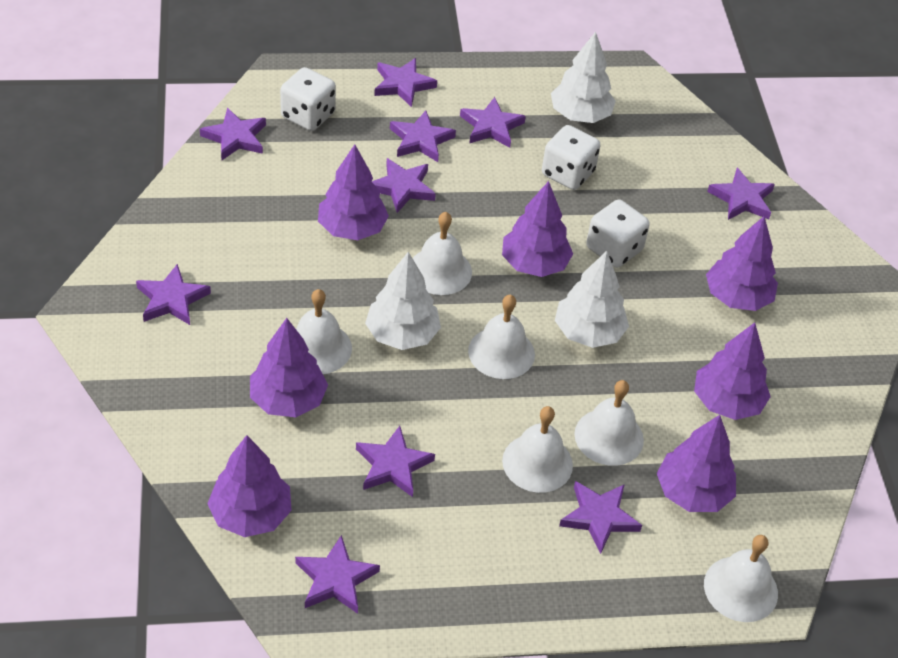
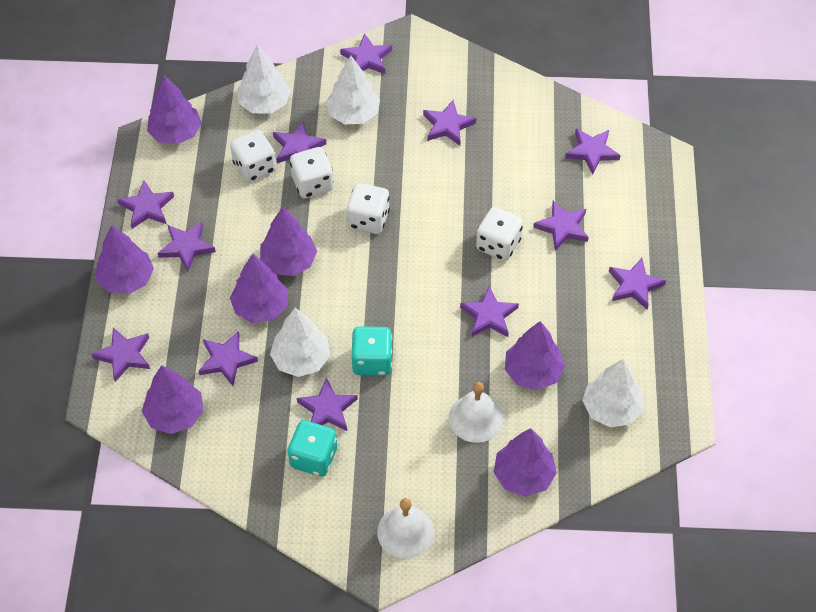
purple star: [136,264,211,325] [200,108,266,160] [295,535,380,614] [356,426,435,497] [372,158,436,213] [374,58,437,107] [390,111,456,162] [460,97,526,148] [559,481,642,554] [707,168,775,220] = 10 -> [92,327,150,382] [117,180,174,229] [158,222,216,271] [199,331,258,386] [273,121,326,163] [297,378,358,431] [340,33,392,74] [423,100,476,146] [460,286,519,337] [533,201,589,250] [565,129,621,174] [609,258,666,309] = 12
turquoise dice: none = 0 -> [288,420,337,477] [351,326,392,376] = 2
white bell: [296,289,352,374] [413,212,472,295] [468,294,535,379] [502,406,573,493] [574,380,644,466] [704,535,778,622] = 6 -> [377,498,434,559] [449,382,503,443] = 2
white dice: [280,67,336,131] [542,125,601,190] [586,199,650,268] = 3 -> [230,130,276,182] [290,147,334,198] [347,183,390,234] [476,207,523,261] = 4
white tree: [365,252,441,350] [551,32,616,123] [555,251,629,348] = 3 -> [237,45,291,114] [270,308,330,377] [326,56,380,124] [582,359,644,428] = 4

